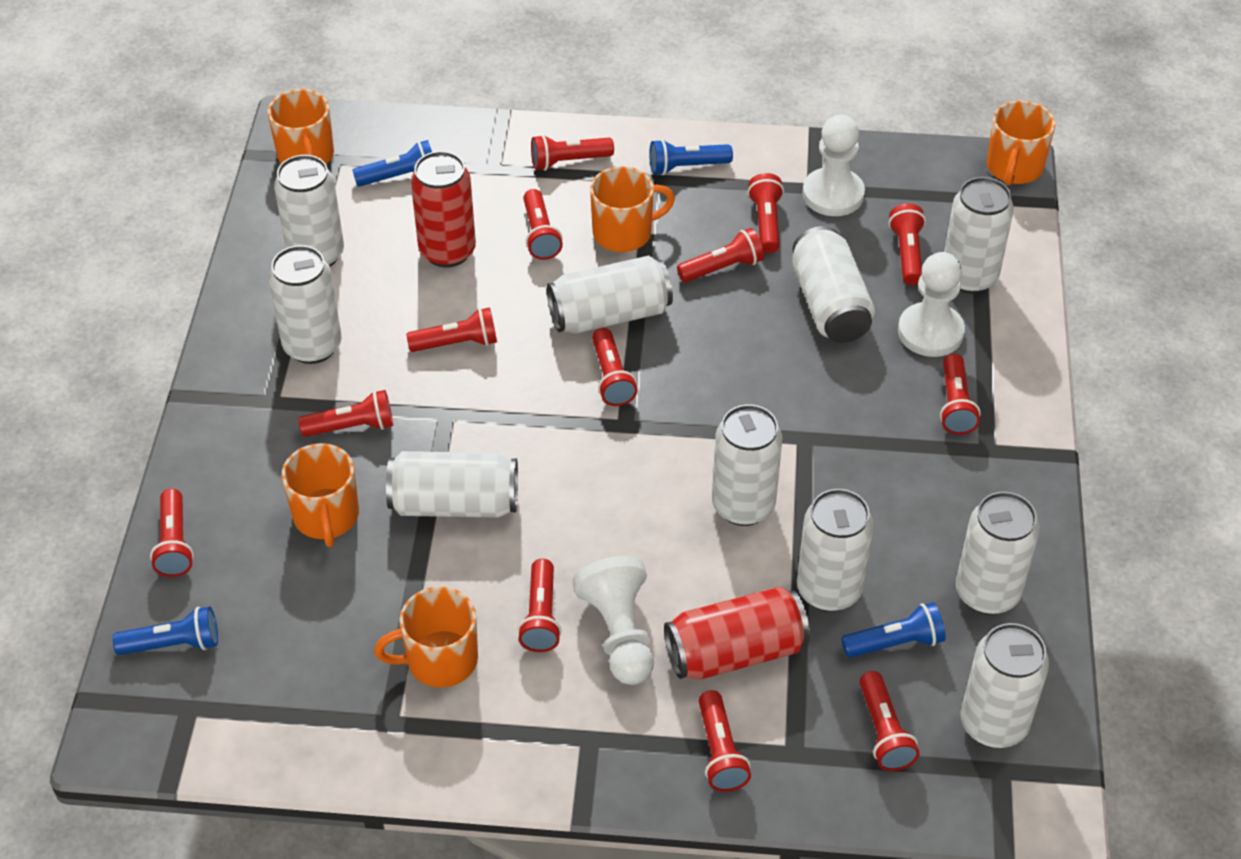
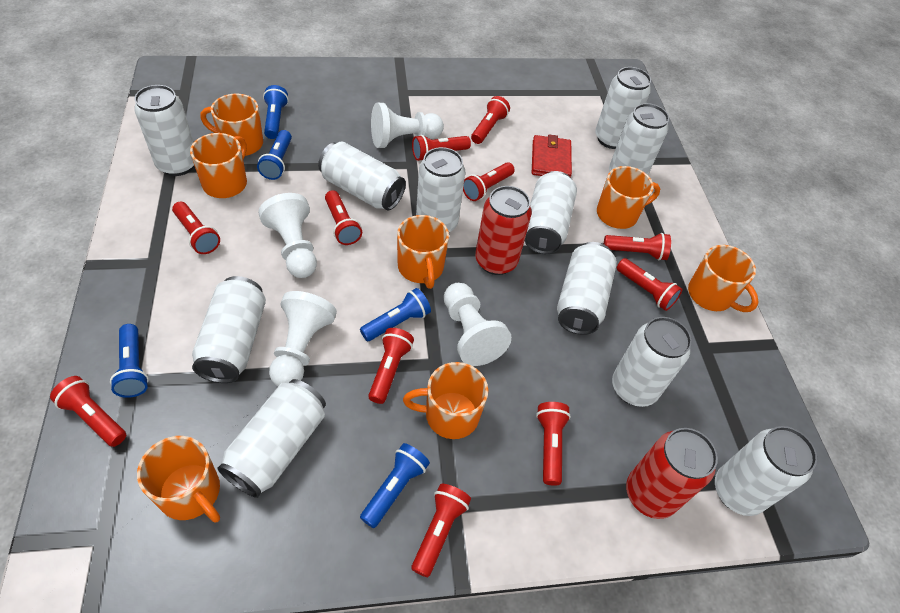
blue flashlight: [113,606,218,655] [352,140,432,187] [649,139,733,175] [841,602,946,658] = 4 -> [110,324,149,398] [257,130,292,180] [263,85,289,139] [360,288,431,341] [360,443,430,528] = 5
orange mug: [268,89,334,164] [282,443,359,547] [374,586,478,688] [590,166,675,252] [987,101,1056,186] = 5 -> [137,436,220,522] [190,133,247,198] [200,94,263,156] [397,215,449,289] [403,362,488,439] [597,166,661,229] [688,245,759,312] = 7
red flashlight: [150,489,194,577] [298,390,393,437] [406,307,497,352] [517,559,562,652] [523,189,563,260] [531,135,614,171] [592,328,638,406] [677,228,764,282] [699,690,751,792] [747,173,784,253] [860,671,920,771] [889,204,926,285] [940,354,981,435] = 13 -> [50,376,126,447] [172,202,220,254] [325,190,362,245] [368,328,414,404] [412,135,471,161] [412,484,471,577] [463,162,515,201] [471,96,510,144] [536,402,571,486] [604,233,671,261] [617,258,682,311] = 11
red wallet: none = 0 -> [532,134,572,177] = 1
white can: [269,245,342,364] [274,155,344,267] [386,451,518,518] [547,256,673,334] [712,404,782,526] [792,226,875,343] [797,489,873,612] [944,177,1014,294] [956,492,1039,615] [960,623,1049,748] = 10 -> [134,85,194,176] [192,276,266,383] [217,379,326,498] [318,141,406,211] [416,147,465,233] [525,171,577,254] [557,242,617,335] [595,67,651,149] [609,103,669,175] [612,317,692,407] [715,426,817,516] = 11
white pawn: [572,556,654,685] [802,115,865,216] [898,252,965,357] = 3 -> [258,193,317,278] [269,291,337,386] [371,103,444,148] [444,283,512,366] = 4

